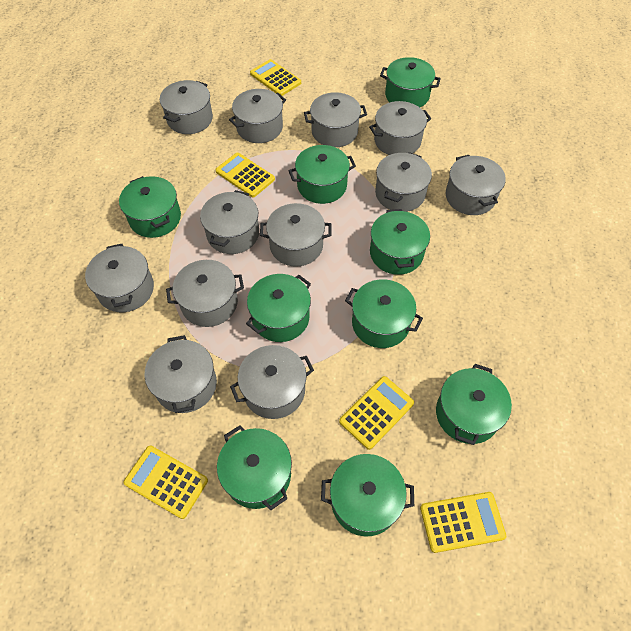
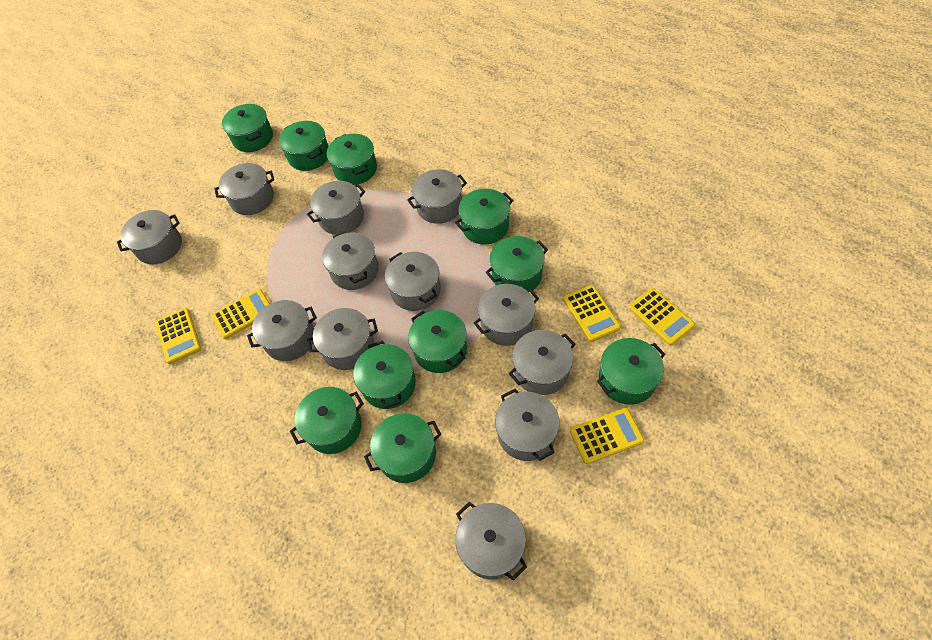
green pot: [119,176,181,238] [217,425,292,510] [246,274,311,342] [288,145,356,204] [321,454,414,536] [345,279,423,348] [370,209,430,275] [380,57,441,107] [436,364,512,445] = 9 -> [222,104,273,152] [279,121,328,171] [290,387,364,454] [327,134,377,185] [353,341,416,409] [364,413,441,483] [408,310,467,373] [455,189,513,244] [486,236,548,290] [597,338,665,405] = 10

